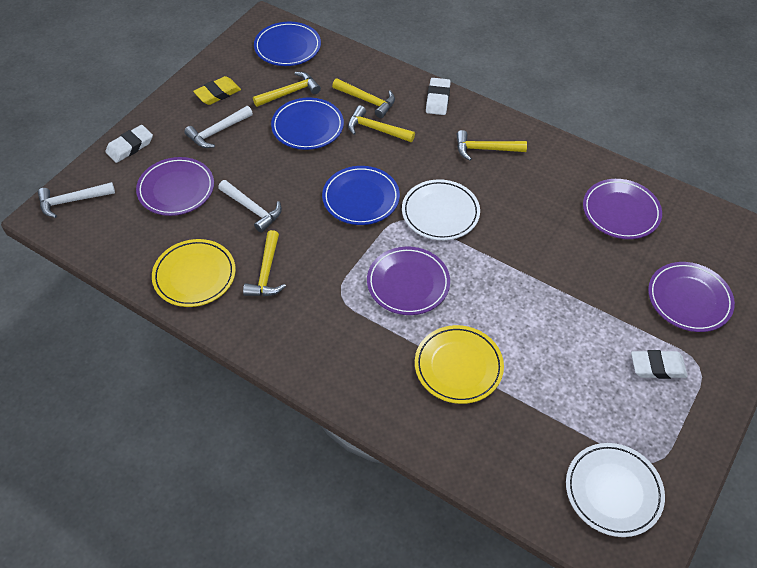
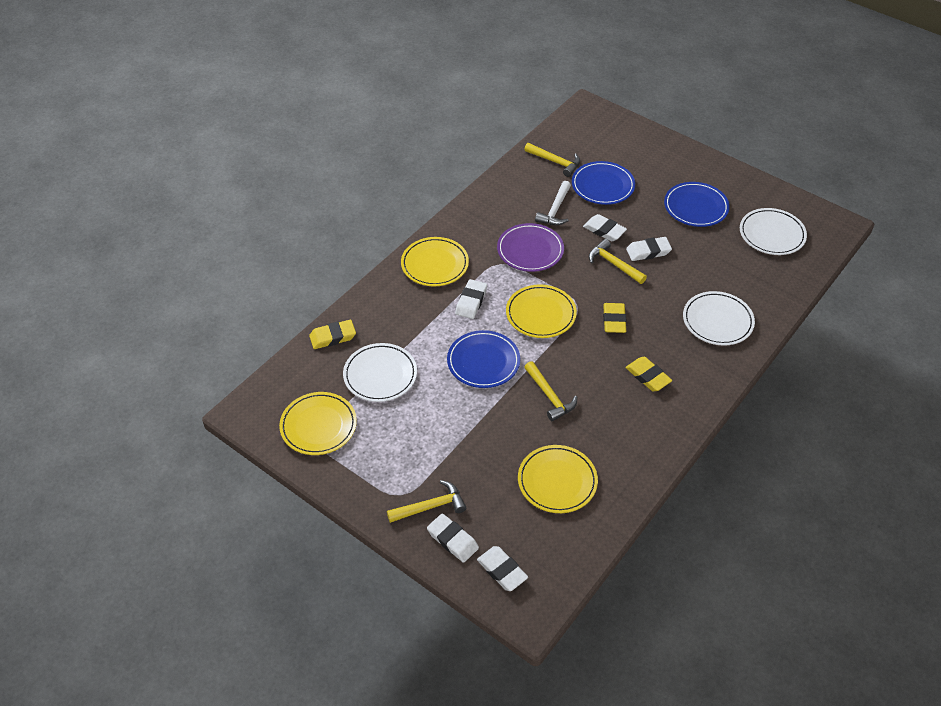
purple plate: [136,157,214,216] [367,247,450,315] [583,179,662,239] [648,262,735,332] = 4 -> [497,223,564,272] = 1
white eraser: [105,125,153,163] [426,78,451,115] [631,350,688,379] = 3 -> [427,513,479,563] [455,279,487,319] [477,546,528,591] [583,214,627,241] [626,237,672,261] = 5
white hammer: [38,182,115,218] [184,106,253,148] [218,180,282,233] = 3 -> [535,181,571,225] = 1
white plate: [402,179,480,240] [566,443,665,537] = 2 -> [343,343,417,402] [683,291,755,346] [740,208,807,255] = 3
yellow eraser: [193,76,241,105] = 1 -> [309,320,356,349] [603,303,627,333] [625,357,672,392] = 3
yellow hammer: [243,230,286,296] [253,72,321,107] [332,78,395,118] [348,105,415,142] [457,130,527,160] = 5 -> [387,480,466,523] [524,143,580,177] [524,361,577,421] [589,239,647,284] = 4
yellow plate: [152,239,236,307] [415,325,504,404] = 2 -> [279,392,357,455] [401,237,469,286] [506,284,577,338] [518,445,598,513] = 4

